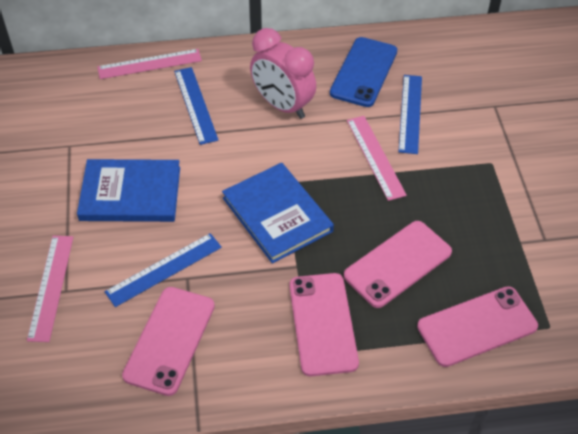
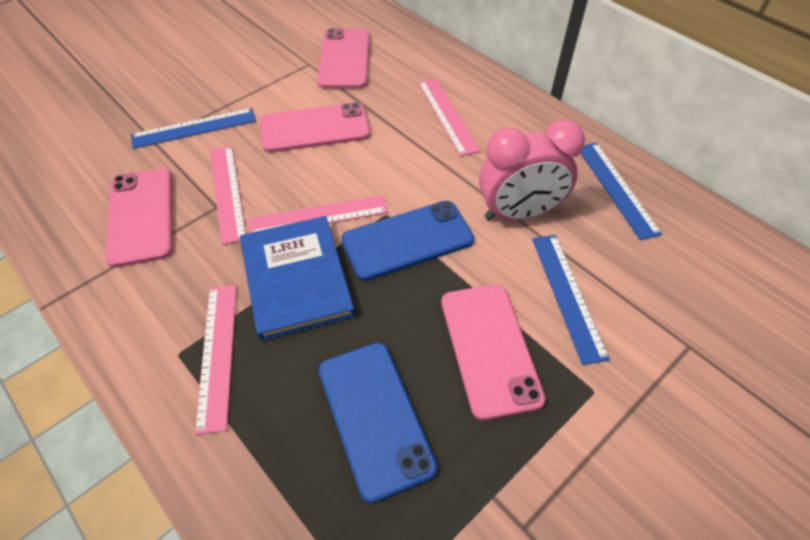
blue book: [77,159,180,222] [222,163,334,263] = 2 -> [240,216,355,341] = 1
blue phone: [330,37,397,107] = 1 -> [319,343,437,503] [341,201,474,281] = 2
pink ruler: [27,236,73,342] [97,49,202,79] [347,116,407,201] = 3 -> [195,285,237,435] [210,146,246,245] [248,195,388,233] [418,78,480,156] = 4

